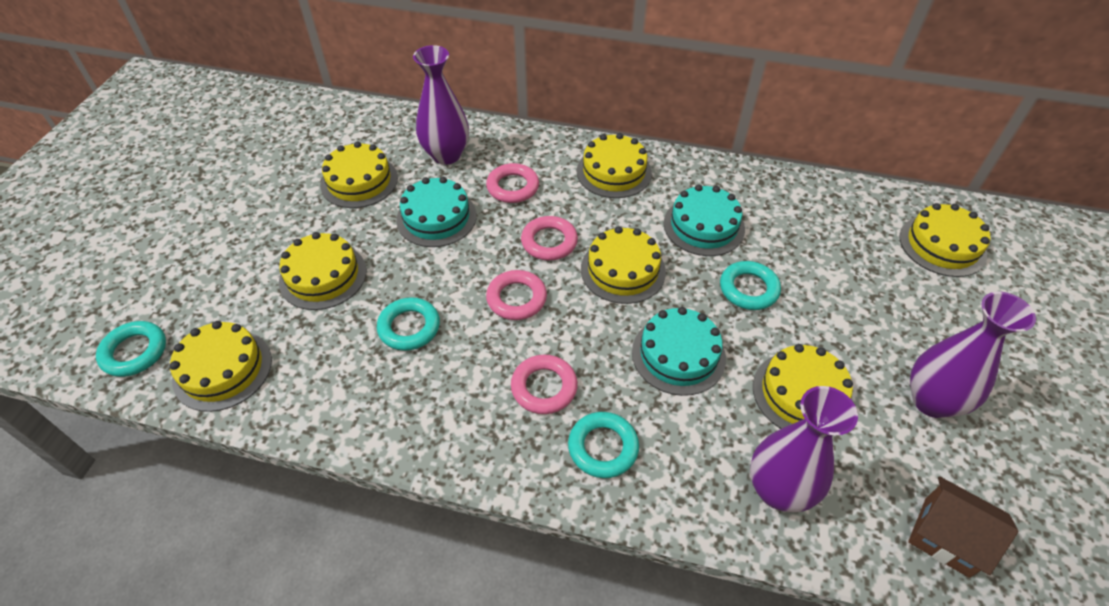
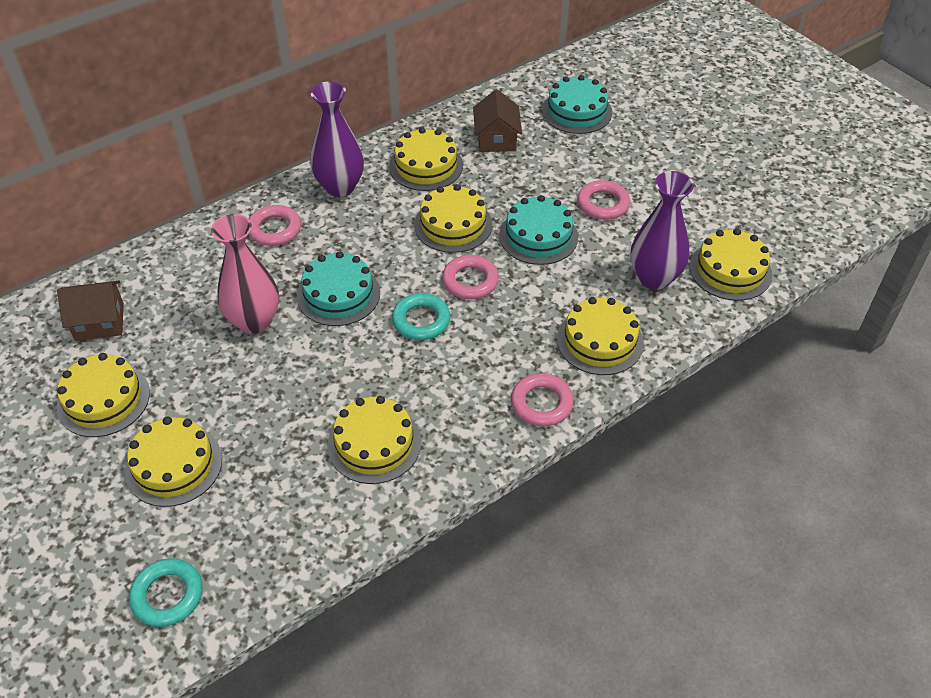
brown house: [908,476,1018,578] = 1 -> [57,281,124,341] [473,89,522,152] = 2
pink vase: none = 0 -> [211,214,279,334] = 1
purple vase: [413,45,469,165] [750,386,858,512] [910,292,1036,418] = 3 -> [310,81,364,197] [631,171,694,290] = 2
turquoise ring: [96,321,166,377] [377,297,440,351] [568,412,639,478] [720,261,781,310] = 4 -> [129,558,203,627] [392,293,450,340] = 2

